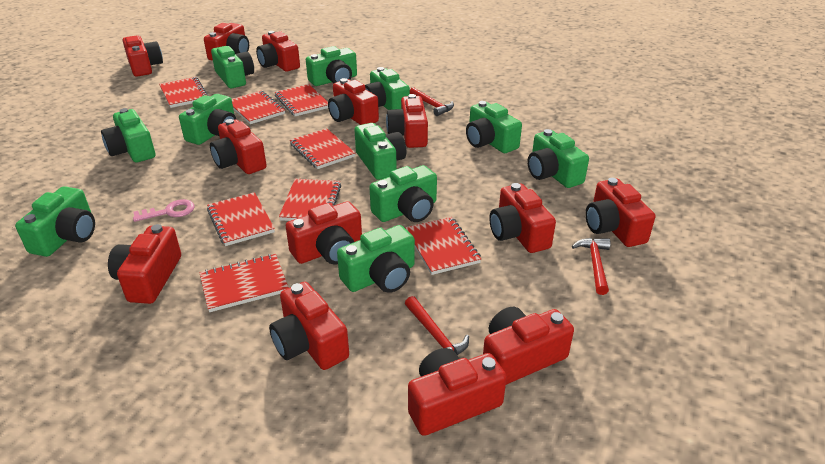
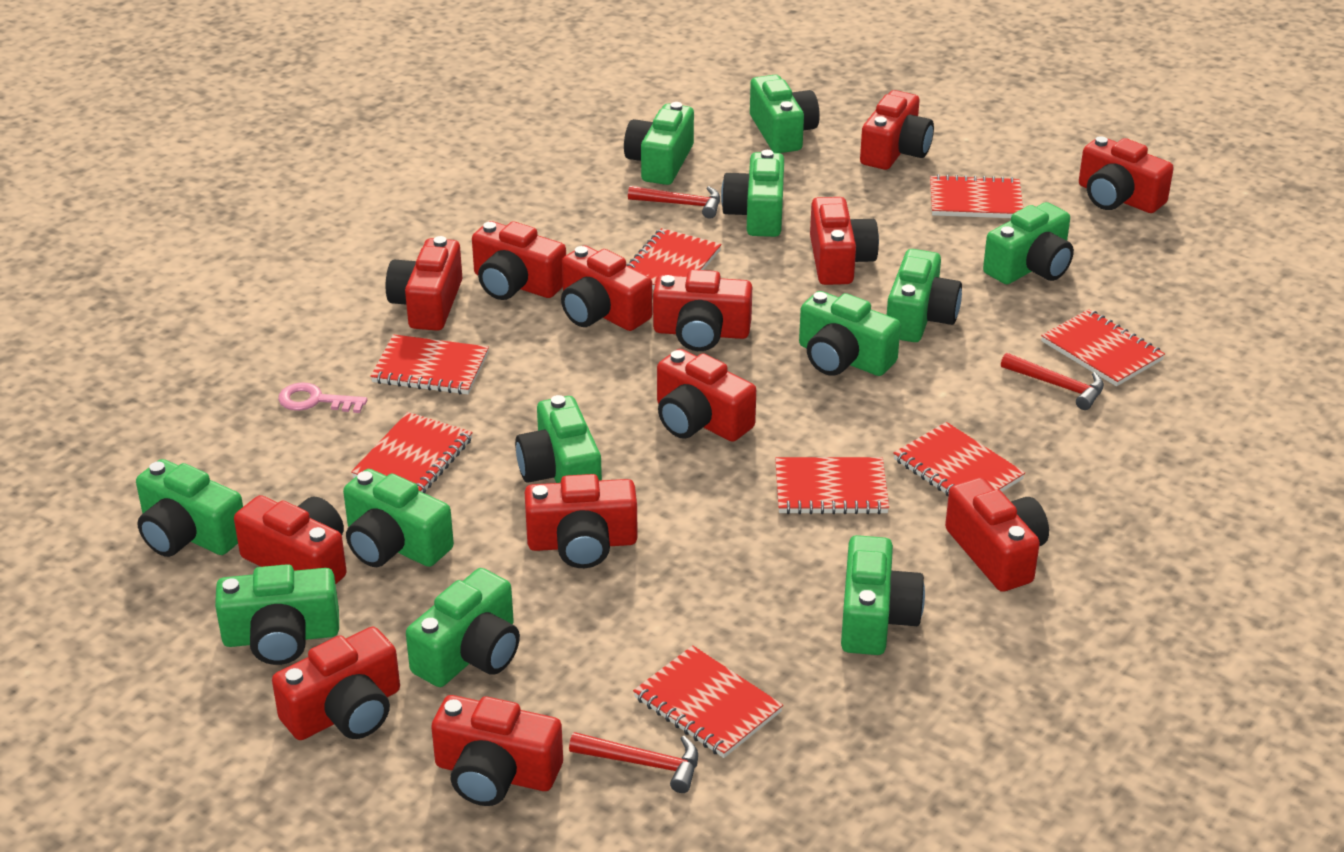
green camera: [15,186,95,257] [101,108,155,163] [179,94,237,145] [211,46,254,88] [306,46,357,86] [337,225,415,293] [354,123,406,180] [365,67,410,110] [370,165,437,222] [466,101,522,153] [527,129,589,188] = 11 -> [136,459,243,557] [215,564,339,665] [343,469,454,567] [406,568,520,687] [515,395,602,483] [624,102,694,185] [721,150,784,237] [750,75,820,153] [799,291,901,376] [841,535,925,655] [887,249,962,342] [983,202,1074,284] = 12

